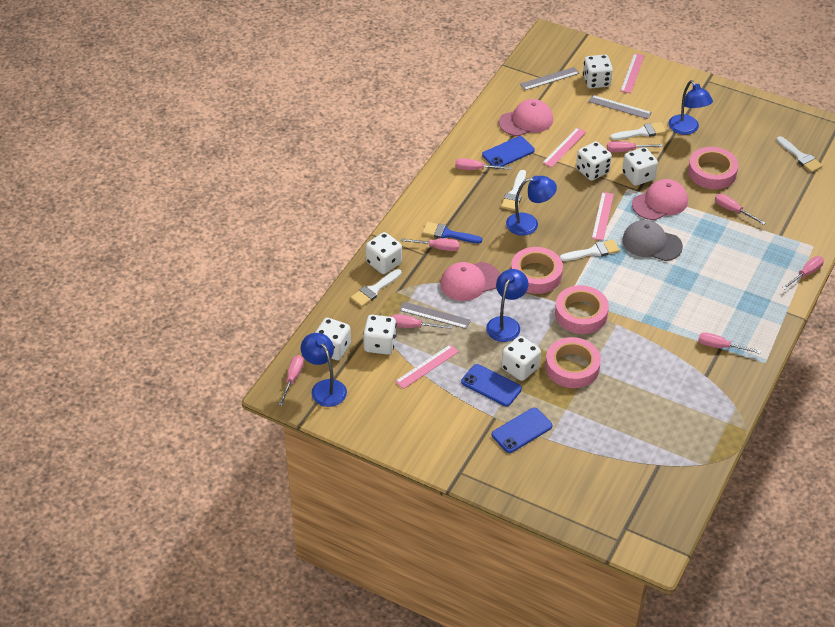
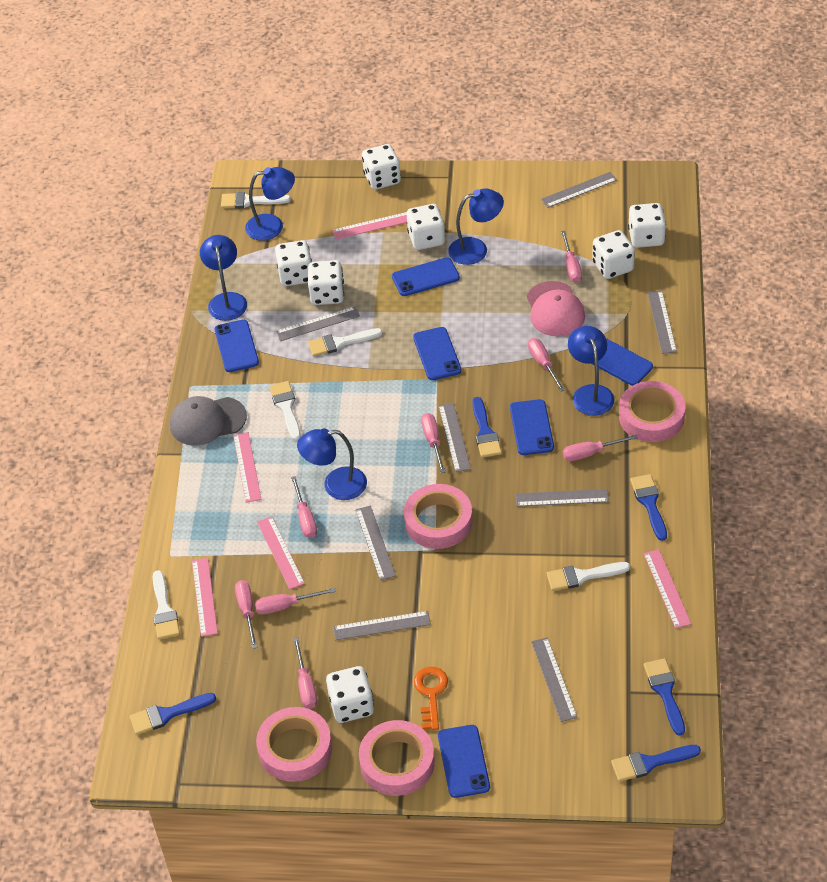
blue brush: [422,222,482,243] = 1 -> [130,693,216,735] [472,397,502,458] [611,745,701,782] [630,474,667,541] [644,658,685,736] = 5
blue lamp: [301,333,347,407] [486,269,528,342] [506,176,557,236] [668,80,713,135] = 4 -> [200,235,247,321] [245,167,295,241] [297,428,367,500] [448,188,504,265] [568,326,615,416] = 5
blue phone: [461,364,522,407] [482,136,535,169] [491,408,552,453] = 3 -> [215,319,259,372] [392,257,460,296] [413,327,462,380] [438,725,490,798] [510,399,554,455] [591,338,653,386] = 6
grey ruler: [399,302,471,329] [520,67,579,90] [589,95,652,119] = 3 -> [276,306,360,341] [333,611,431,640] [355,505,396,580] [438,403,471,472] [516,489,609,507] [531,637,578,722] [541,172,617,208] [647,290,677,354] = 8
orange key: none = 0 -> [414,667,448,730] = 1
pink cap: [440,262,500,301] [499,99,553,136] [632,179,688,220] = 3 -> [527,281,585,336] = 1
pink ruler: [395,344,459,389] [542,128,586,167] [592,192,614,240] [620,53,645,93] = 4 -> [192,558,218,637] [233,432,261,503] [257,516,305,590] [332,212,407,239] [643,549,691,628] = 5

